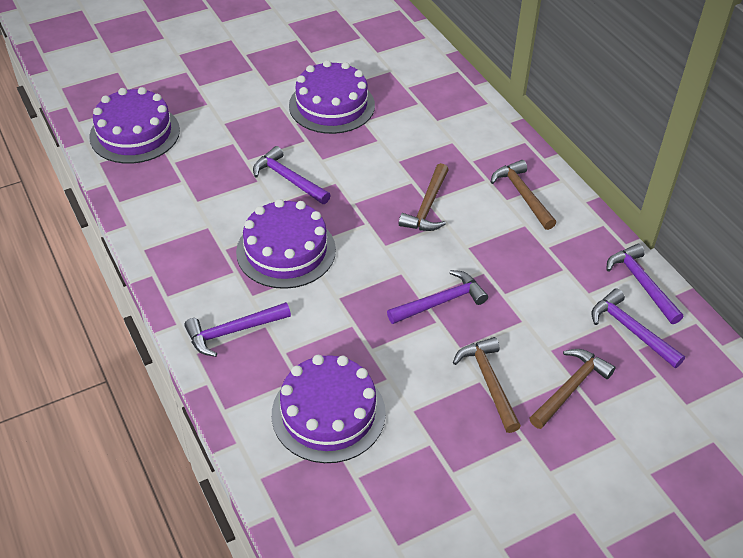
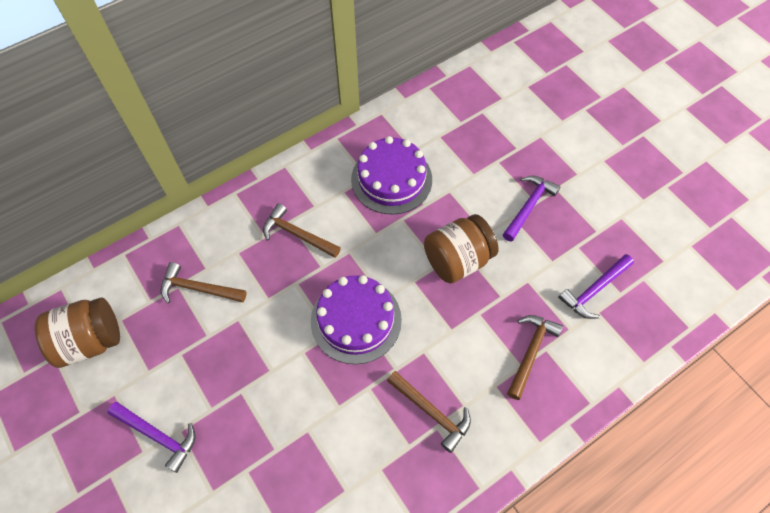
brown jar: none = 0 -> [35,298,120,368] [424,214,499,283] = 2
purple cake: [89,87,180,164] [236,199,336,289] [272,355,386,463] [289,60,375,134] = 4 -> [311,275,402,364] [351,136,432,215] = 2
purple hammer: [184,302,291,357] [253,146,331,204] [387,270,488,324] [591,288,685,368] [606,244,683,324] = 5 -> [108,402,196,473] [503,175,561,242] [558,254,634,319] = 3

